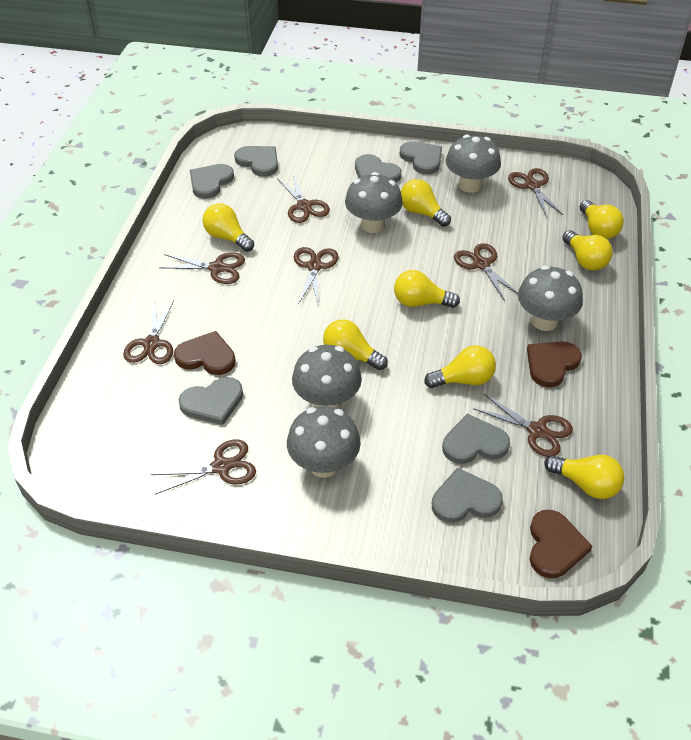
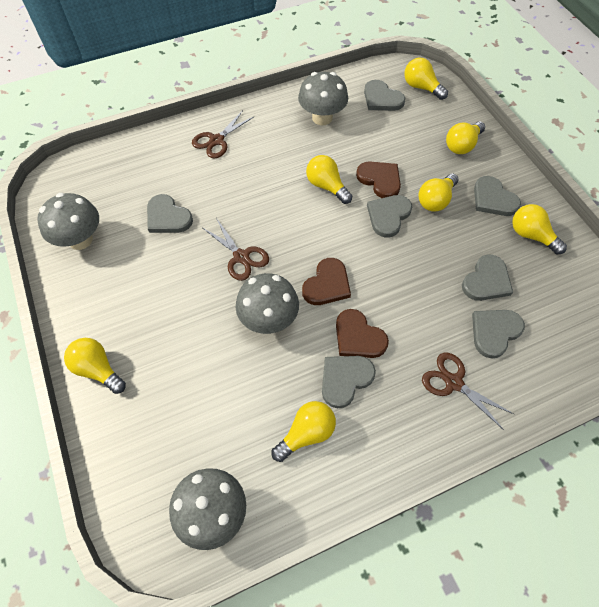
brown scissors: [123,300,174,364] [150,440,256,495] [159,252,245,284] [277,174,330,223] [294,247,339,303] [454,243,518,301] [473,394,573,457] [508,168,563,217] = 8 -> [192,110,253,158] [203,218,269,281] [422,353,514,430] = 3
grey mushroom: [287,406,361,478] [292,345,362,409] [345,172,403,233] [446,135,501,193] [518,266,583,331] = 5 -> [37,193,99,250] [169,468,246,550] [236,273,299,334] [298,72,348,125] = 4
yellow light bulb: [203,203,254,252] [323,319,388,370] [394,270,460,308] [401,179,451,227] [424,346,496,388] [544,455,624,499] [562,230,613,271] [580,200,624,239] = 8 -> [64,338,126,394] [272,401,336,462] [306,155,352,204] [404,58,448,100] [418,173,459,212] [446,122,485,154] [512,204,567,254] = 7

